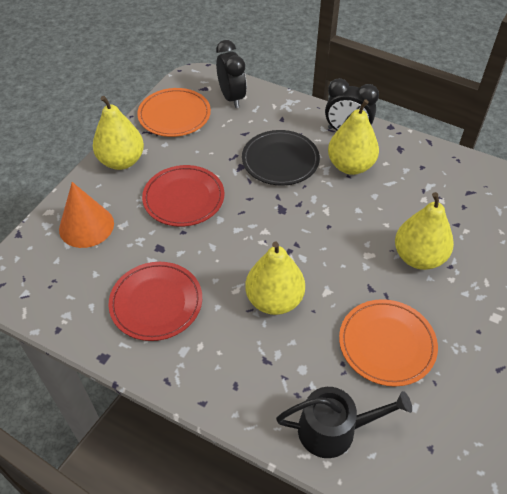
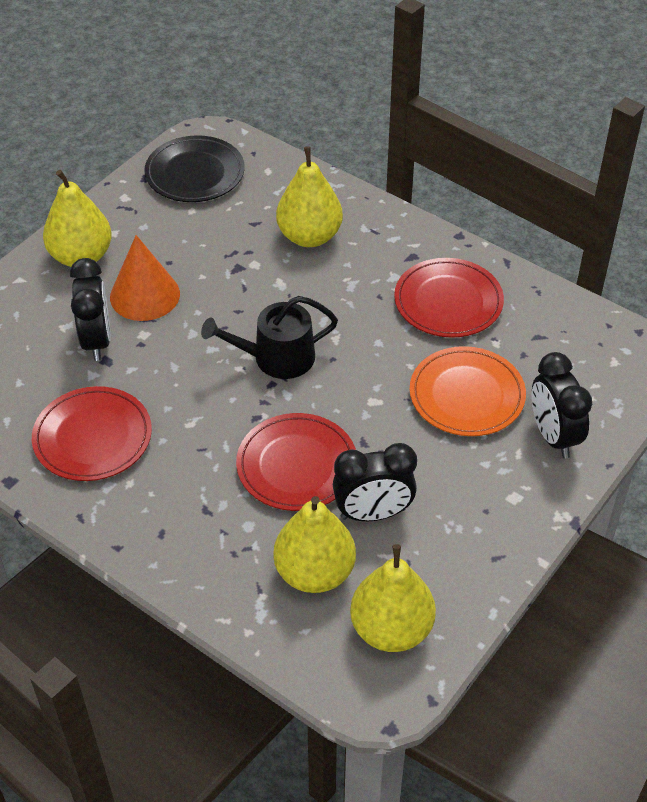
black clock: [216,40,247,108] [325,78,379,130] = 2 -> [70,258,111,361] [333,443,417,521] [531,352,592,458] = 3
orange plate: [137,88,211,137] [339,299,438,387] = 2 -> [410,346,526,436] = 1
red plate: [108,262,202,341] [142,165,224,227] = 2 -> [32,386,152,481] [236,413,356,511] [394,258,504,338] = 3

